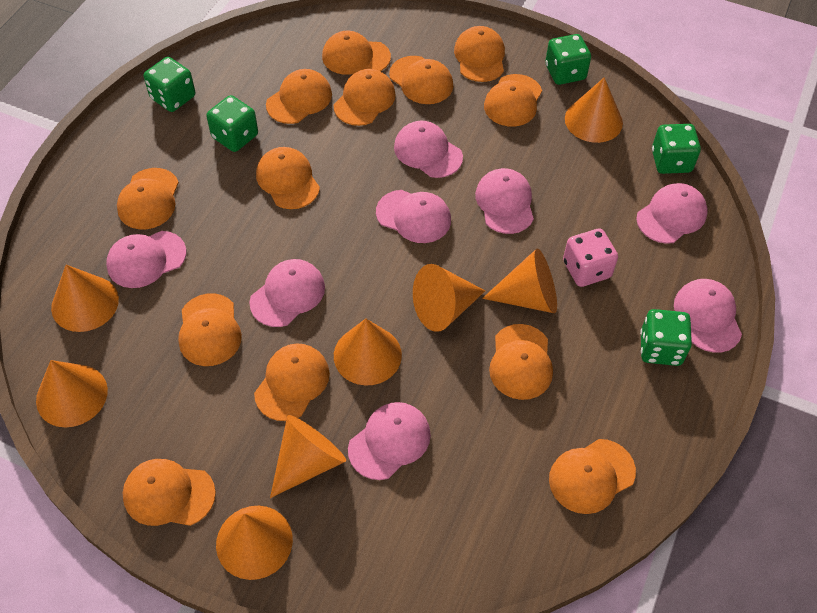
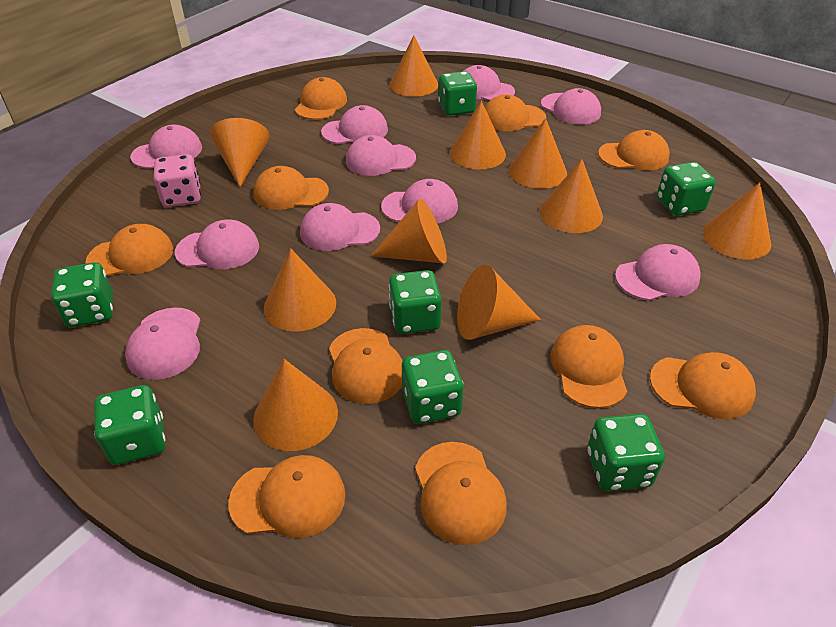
green dice: [144,57,195,112] [206,95,258,152] [545,34,591,85] [640,309,692,366] [652,124,701,174] = 5 -> [51,262,113,327] [94,385,165,465] [388,270,442,334] [402,350,464,424] [438,71,477,116] [587,414,665,491] [657,162,716,216] = 7
orange cap: [117,168,179,229] [123,459,216,526] [178,293,242,366] [254,343,330,421] [256,147,320,209] [266,69,332,124] [322,31,391,75] [334,69,396,126] [389,56,453,104] [454,26,505,82] [484,74,542,127] [489,324,553,400] [549,439,636,514] = 13 -> [85,224,173,276] [228,455,346,538] [253,166,329,210] [295,77,347,120] [329,328,403,404] [415,442,507,545] [485,94,546,131] [550,325,627,408] [598,130,670,170] [650,352,756,419] = 10
orange cone: [36,360,108,427] [51,265,119,332] [216,506,293,580] [270,415,346,498] [334,318,402,385] [413,264,485,332] [482,248,557,313] [565,77,623,143] = 8 -> [210,118,270,187] [253,359,338,451] [264,248,336,332] [371,199,447,263] [390,36,439,97] [450,101,506,170] [457,265,541,340] [509,118,567,189] [540,159,603,233] [703,182,771,259] = 10
pink cap: [106,231,186,288] [249,259,325,327] [348,402,431,480] [376,190,451,243] [394,121,463,178] [475,168,534,234] [636,183,708,244] [674,279,742,353] = 8 -> [125,308,200,380] [130,125,202,169] [175,219,259,269] [300,203,380,251] [321,105,388,144] [346,135,416,176] [381,179,458,223] [464,65,515,101] [541,88,601,125] [615,244,700,301] = 10

